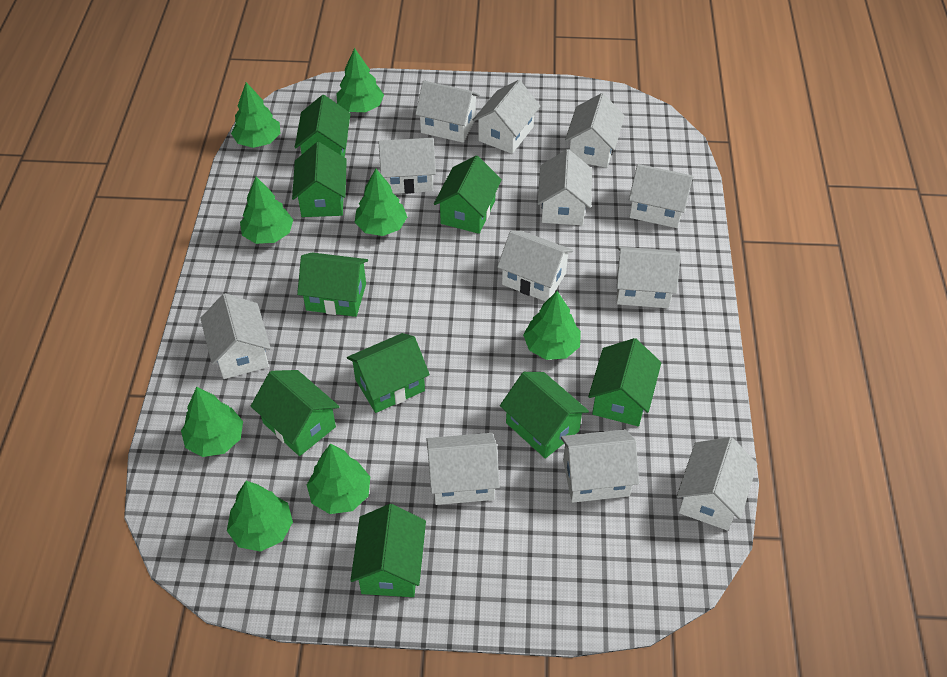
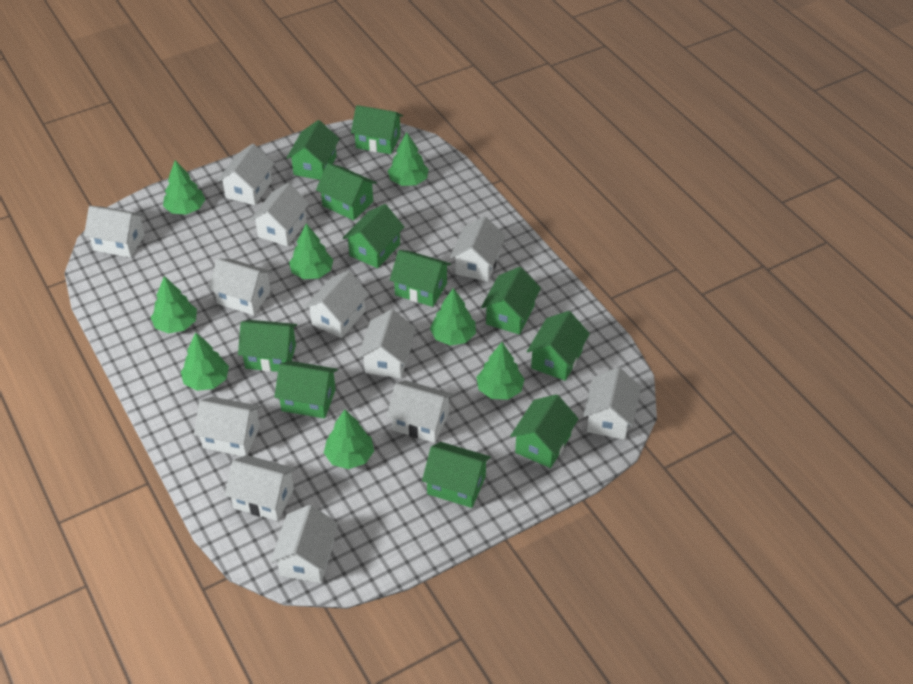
green house: [251,370,340,456] [292,142,347,217] [295,95,351,157] [297,253,368,317] [347,333,430,413] [350,504,426,597] [434,155,502,234] [500,372,589,459] [588,338,661,426] = 9 -> [238,320,297,372] [274,361,338,419] [287,120,340,180] [316,163,377,220] [343,204,404,268] [351,105,403,154] [390,250,451,307] [422,442,491,508] [481,267,541,335] [510,394,579,468] [527,311,590,381] = 11

